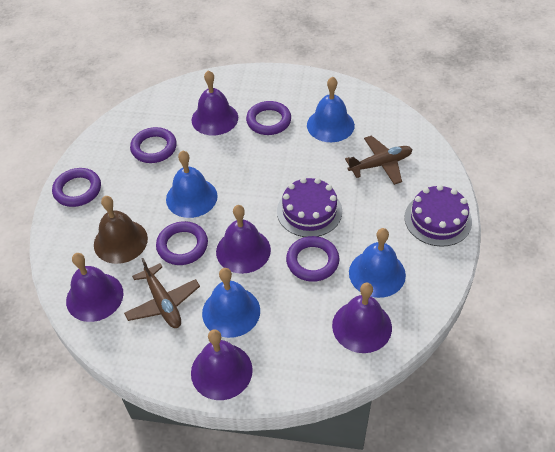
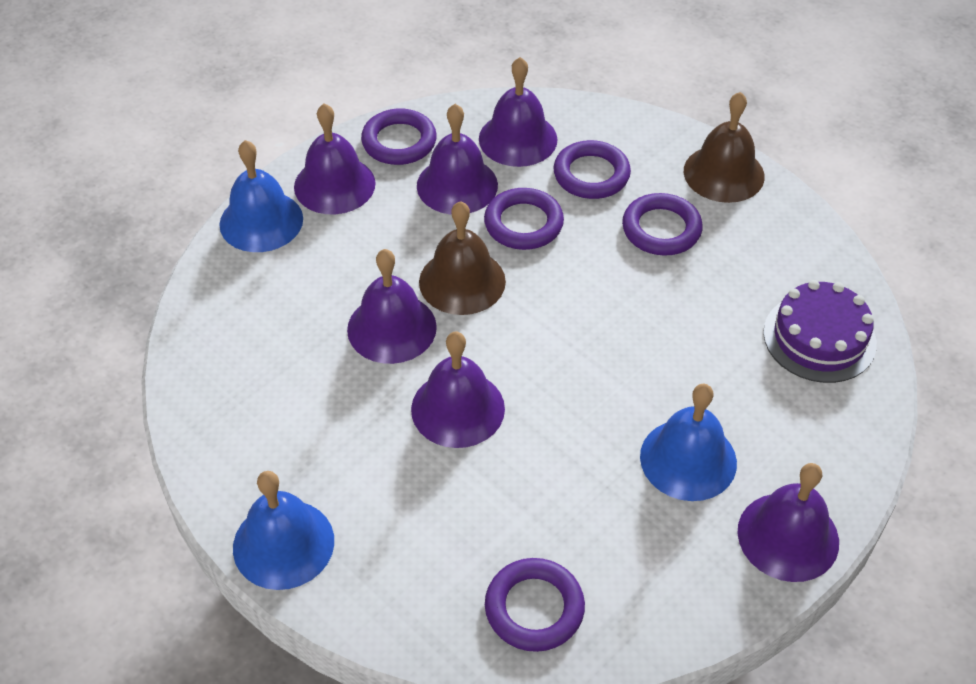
blue bell: [166,150,218,218] [202,268,260,338] [307,76,355,142] [349,228,406,298] = 4 -> [219,140,303,252] [233,471,334,590] [640,384,737,501] = 3
brown bell: [94,196,148,264] = 1 -> [419,201,506,315] [684,92,765,203] = 2
brown plane: [124,258,200,328] [345,136,413,185] = 2 -> none = 0
purple bell: [66,253,123,322] [191,70,238,135] [191,329,253,400] [216,205,271,274] [332,282,392,353] = 5 -> [294,103,376,214] [347,249,437,364] [411,332,505,448] [417,104,498,215] [479,57,557,167] [737,463,839,582] = 6
purple cake: [277,177,342,237] [404,185,472,247] = 2 -> [763,280,877,383] = 1

